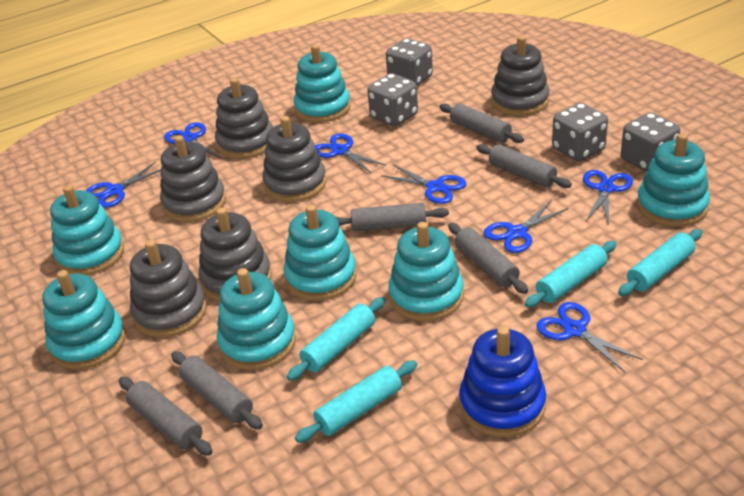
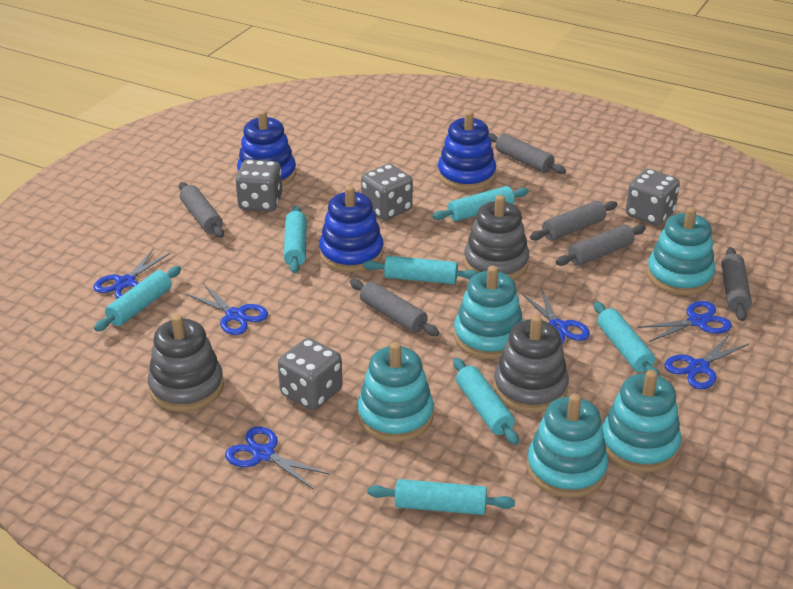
blue scissors: [86,161,161,208] [164,122,220,158] [315,134,386,174] [381,164,466,204] [484,200,569,253] [536,302,643,373] [583,170,633,225] = 7 -> [93,248,171,299] [186,283,268,335] [225,426,329,490] [521,288,590,344] [637,301,732,342] [664,334,750,389] = 6
blue stacking toy: [459,326,546,437] = 1 -> [237,110,296,187] [319,186,384,272] [438,111,496,190] = 3
grey stacking toy: [130,240,207,338] [160,135,226,222] [199,208,272,302] [215,78,273,159] [262,116,327,202] [491,36,550,116] = 6 -> [148,314,224,412] [464,195,529,280] [494,315,569,413] = 3
turquoise rolling pin: [287,297,385,381] [295,360,417,443] [525,241,617,308] [618,229,702,296] = 4 -> [94,266,181,331] [284,206,307,273] [363,256,478,284] [367,479,515,515] [432,186,529,221] [453,358,519,445] [594,301,660,376] = 7
turquoise stacking toy: [42,270,126,370] [50,185,124,275] [217,268,296,370] [284,205,357,301] [294,45,351,123] [388,222,464,321] [637,133,710,227] = 7 -> [357,342,434,442] [454,266,523,359] [527,394,609,498] [602,370,682,472] [647,207,715,295] = 5

